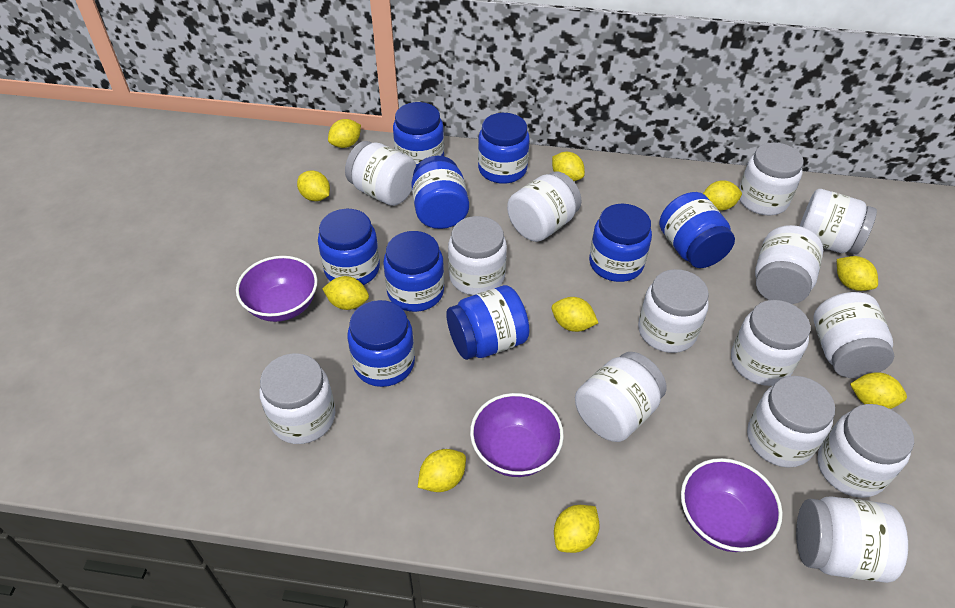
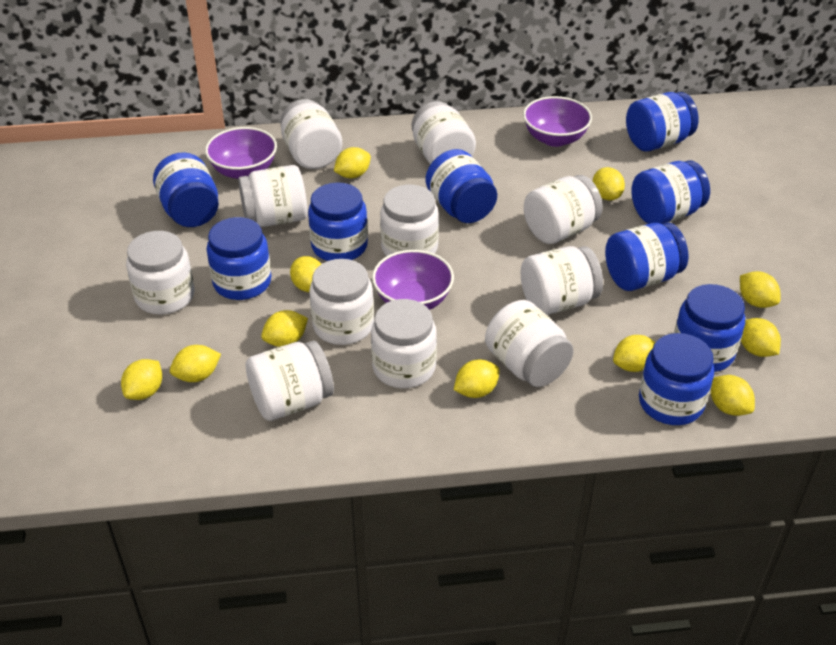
white jar: [259,353,336,444] [345,141,416,206] [448,216,507,295] [507,172,582,242] [575,352,667,442] [638,269,709,353] [731,300,811,386] [739,142,804,215] [747,376,835,468] [755,225,823,304] [796,497,908,583] [800,189,877,254] [813,292,894,378] [817,404,914,498] = 14 -> [126,231,194,315] [238,165,307,227] [246,341,334,421] [280,99,342,169] [309,259,374,345] [371,299,437,388] [380,185,439,256] [412,101,476,165] [485,300,573,387] [521,246,603,315] [524,175,603,244] = 11
yellow lemon: [297,170,330,201] [322,276,369,310] [328,119,361,148] [417,449,466,492] [552,152,585,181] [552,297,598,332] [554,505,600,553] [703,181,742,210] [837,256,878,291] [850,372,907,409] = 10 -> [121,359,162,400] [170,345,221,382] [261,310,308,347] [290,256,321,292] [334,147,371,178] [454,360,500,398] [592,167,625,200] [613,335,656,372] [711,375,755,416] [740,271,781,308] [741,318,781,357] = 11

